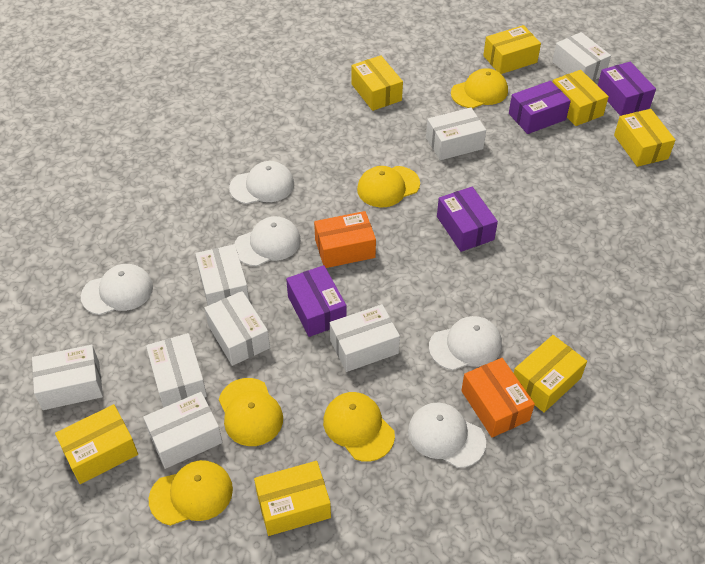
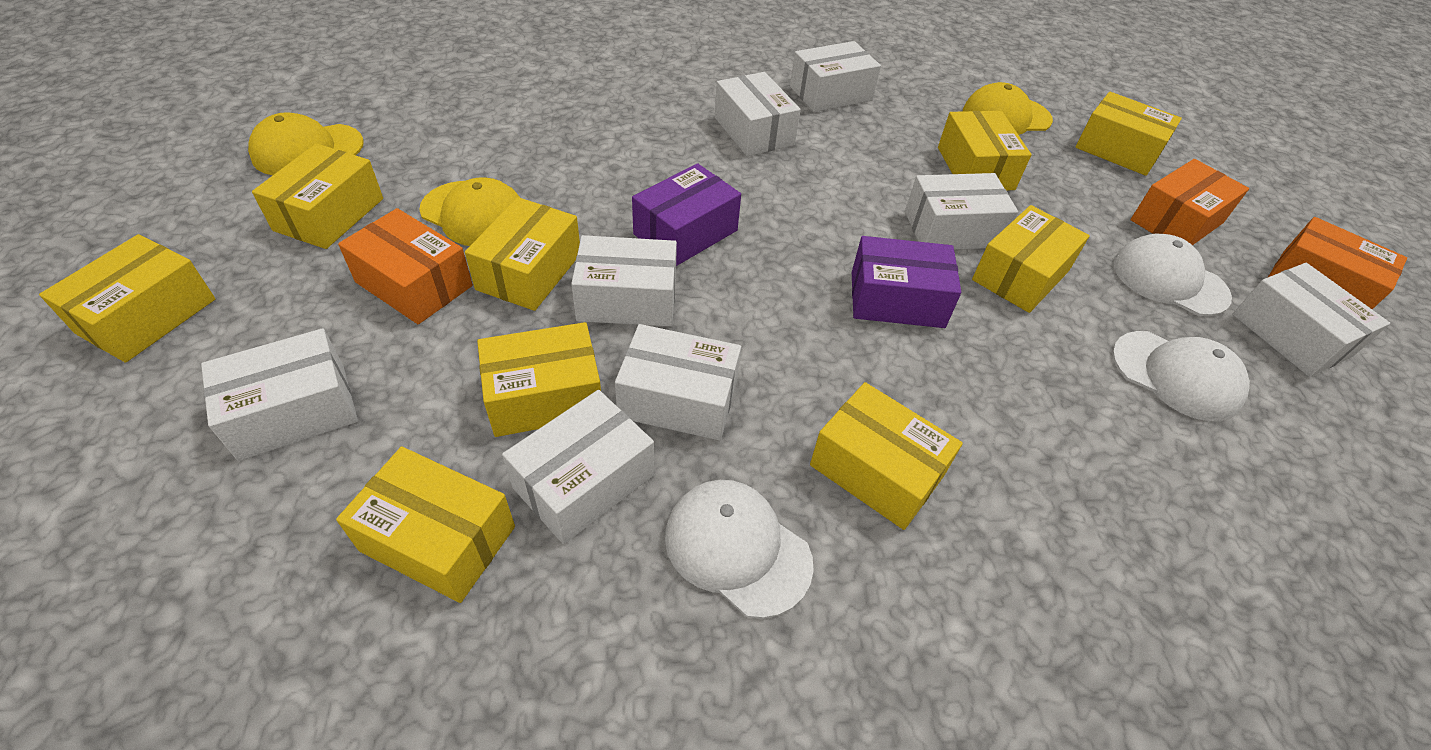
orange box: [314,211,376,268] [461,358,535,438] = 2 -> [338,208,473,324] [1130,159,1249,245] [1267,217,1407,309] = 3
purple box: [286,265,347,337] [437,187,498,252] [509,81,571,134] [597,62,656,116] = 4 -> [632,163,741,266] [852,236,961,328] = 2
white cap: [81,264,153,315] [229,161,294,204] [234,216,301,266] [408,402,486,468] [429,316,502,370] = 5 -> [665,480,814,619] [1112,331,1250,421] [1113,234,1232,316] = 3
yellow box: [55,404,138,484] [254,461,331,536] [352,55,403,111] [483,25,541,74] [514,335,587,412] [553,70,609,126] [614,109,675,167] = 7 -> [39,234,215,363] [252,143,383,249] [336,446,515,603] [465,197,580,311] [477,322,601,437] [810,382,963,530] [938,111,1032,190] [972,205,1090,313] [1075,92,1182,176] = 9
yellow cap: [149,460,233,526] [219,378,283,446] [323,392,395,462] [357,166,420,208] [451,68,508,108] = 5 -> [248,112,364,175] [419,178,520,246] [963,82,1053,135] = 3

